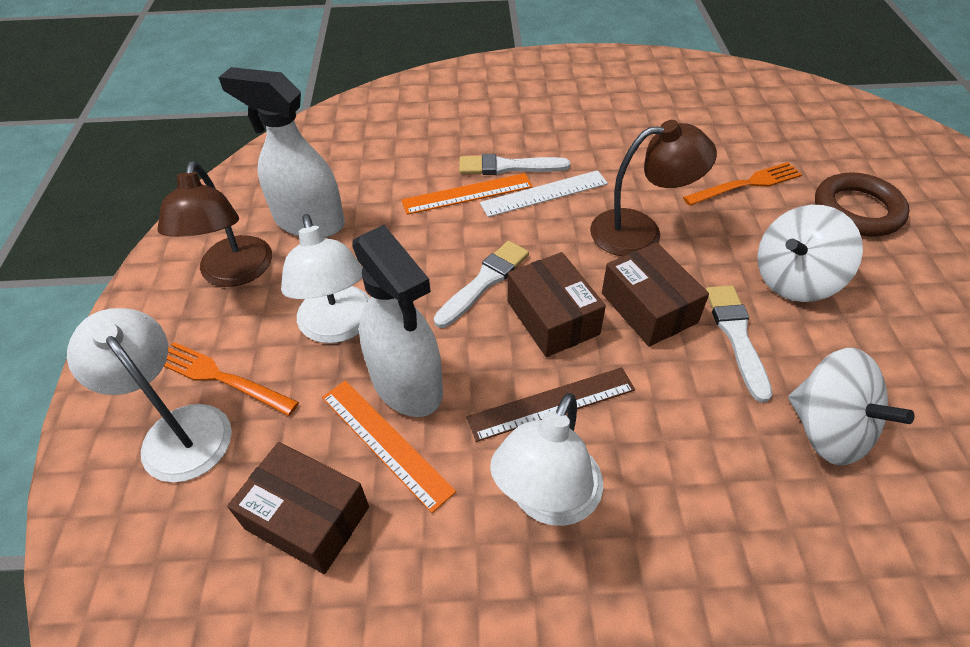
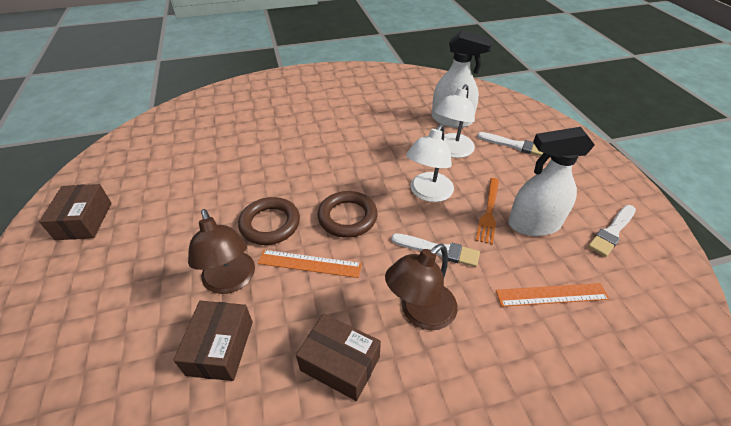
brown ring: [815,172,910,236] = 1 -> [238,197,300,245] [317,191,378,238] = 2
brown ruler: [467,367,635,442] = 1 -> none = 0
orange fork: [164,342,299,416] [683,162,802,206] = 2 -> [476,178,499,245] = 1
white lamp: [67,308,232,482] [281,214,370,343] [490,393,603,526] = 3 -> [406,124,454,202] [434,84,475,158] = 2
white ruler: [480,170,608,217] = 1 -> none = 0
white spinning top: [757,205,863,302] [788,348,914,465] = 2 -> none = 0

